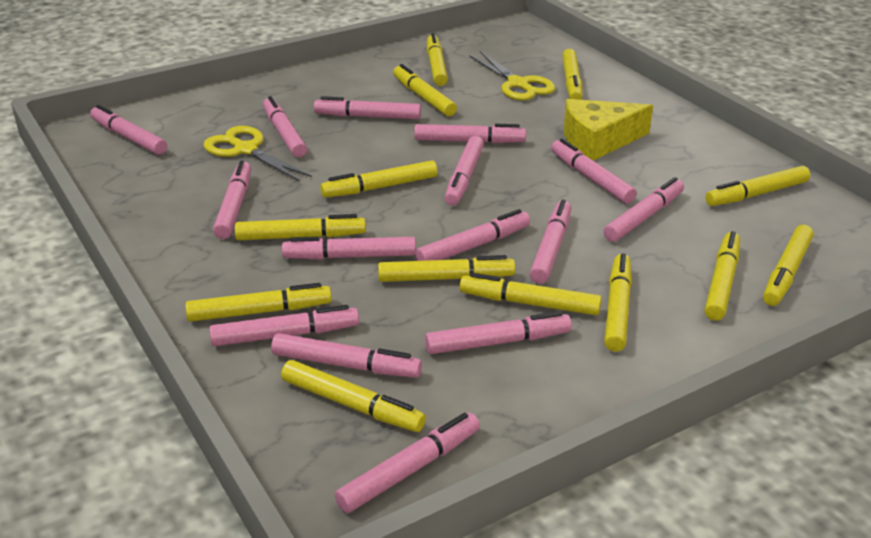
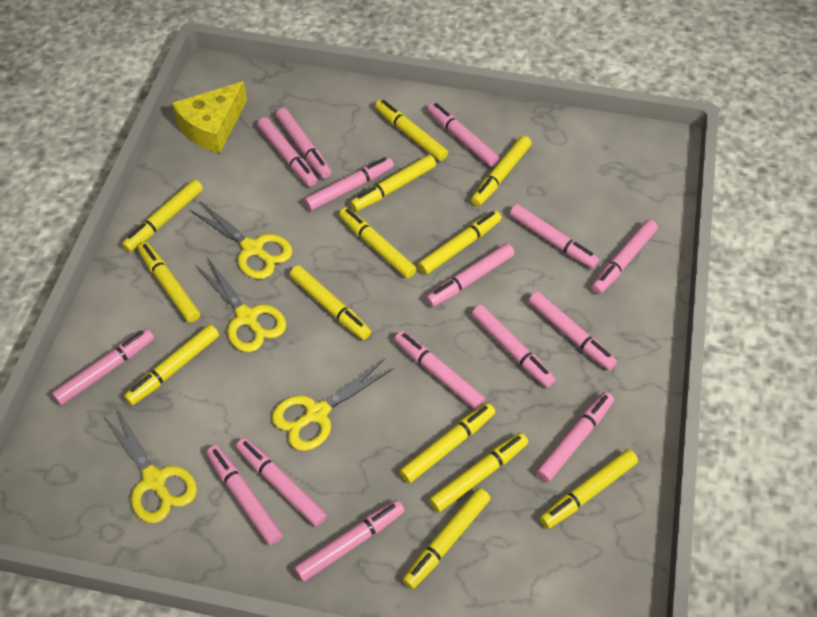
yellow scissors: [203,126,312,182] [469,51,556,101] = 2 -> [104,407,197,523] [190,201,292,279] [196,257,286,352] [272,359,395,451] = 4

